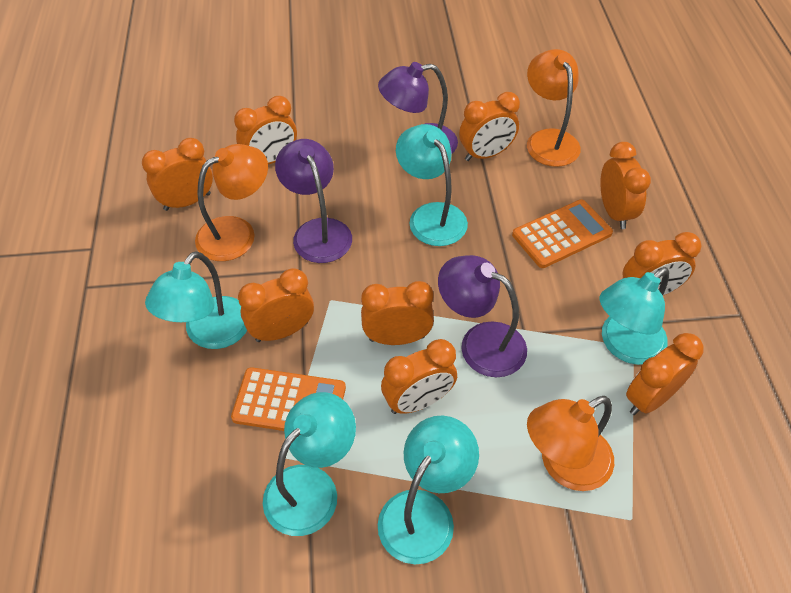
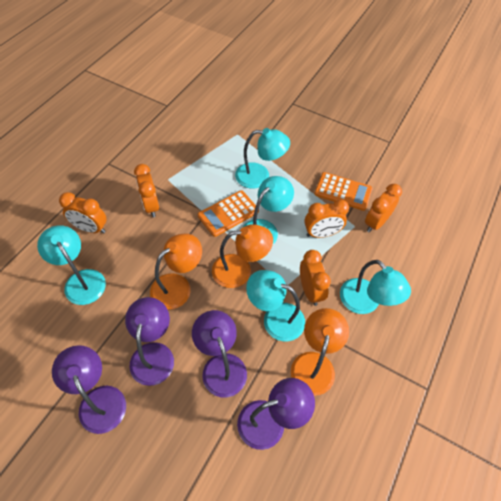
orange clock: [142,138,213,211] [234,96,297,164] [238,268,314,342] [361,281,434,345] [381,339,457,414] [459,92,520,161] [600,142,651,229] [622,232,701,296] [626,333,704,415] = 9 -> [59,192,107,233] [134,164,159,217] [300,250,331,306] [304,200,349,238] [365,184,402,232] = 5
purple lamp: [275,139,352,263] [378,62,458,153] [438,255,527,377] = 3 -> [52,345,126,434] [125,297,174,386] [192,310,247,398] [237,378,315,450] = 4

